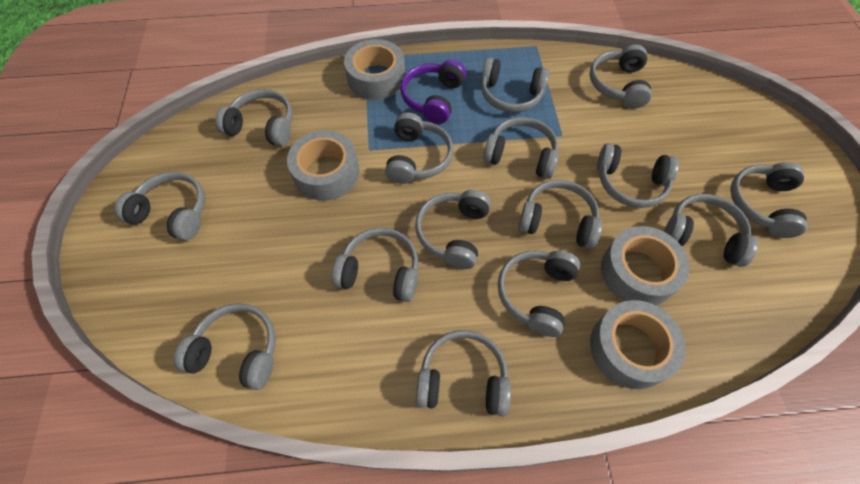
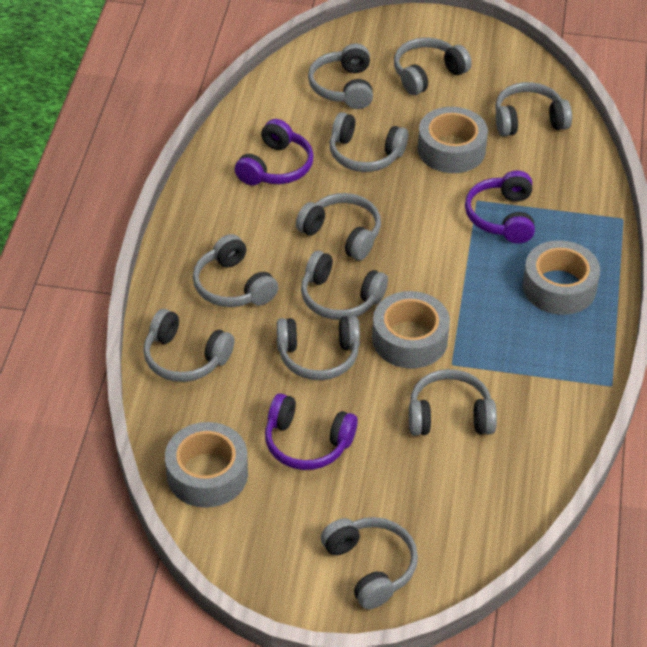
grey headphones: [114,172,205,241] [174,303,276,390] [215,89,292,146] [332,228,418,302] [385,112,453,184] [415,190,491,269] [416,330,511,416] [481,58,550,113] [483,117,559,179] [498,251,580,337] [518,180,602,249] [589,44,652,108] [597,143,679,208] [664,194,758,267] [730,162,807,238] = 15 -> [143,309,234,382] [193,234,279,307] [277,316,360,380] [296,193,381,261] [301,251,388,320] [308,43,373,109] [321,517,418,609] [330,112,408,172] [394,37,472,95] [409,369,497,435] [495,82,572,136] = 11
purple headphones: [401,60,466,124] = 1 -> [235,119,314,185] [265,393,358,470] [465,170,535,244] = 3

